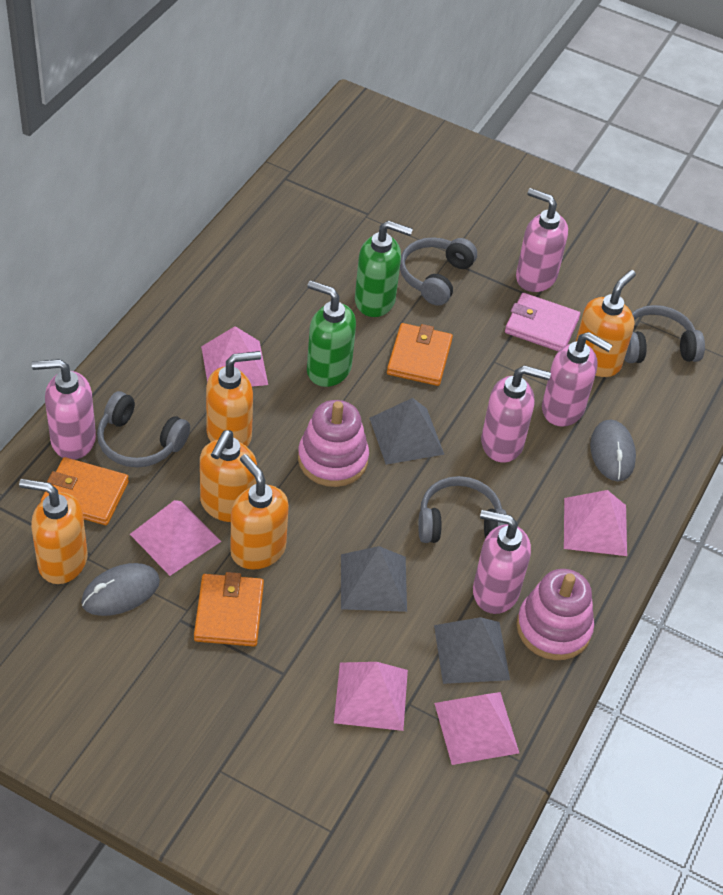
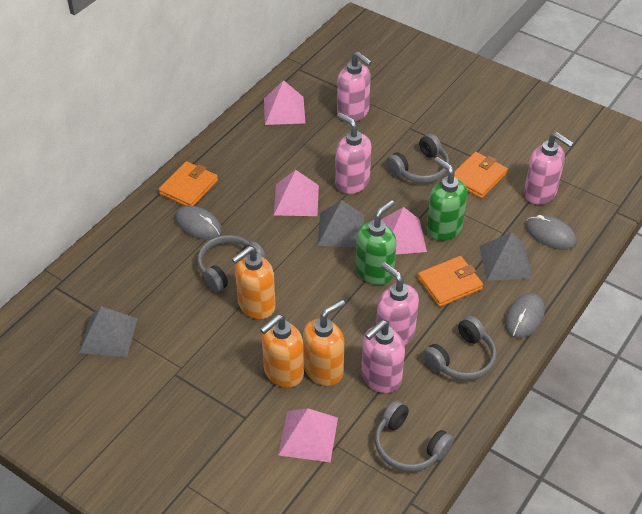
grey mouse: [81,563,160,616] [590,419,636,481] = 2 -> [175,206,222,240] [505,293,545,338] [525,215,577,250] = 3
orange soap dispenser: [19,479,88,584] [200,430,257,522] [206,351,261,447] [230,454,289,570] [576,270,636,377] = 5 -> [232,246,276,319] [260,314,304,388] [303,299,345,386] = 3
pink pyramid: [130,500,221,576] [201,326,268,387] [334,662,408,731] [434,692,519,765] [564,490,627,556] = 5 -> [264,80,305,125] [274,170,319,216] [278,408,338,462] [381,207,427,255] = 4
pink stacking toy: [298,400,369,487] [517,569,594,660] = 2 -> none = 0
pink wallet: [505,293,580,351] = 1 -> none = 0

